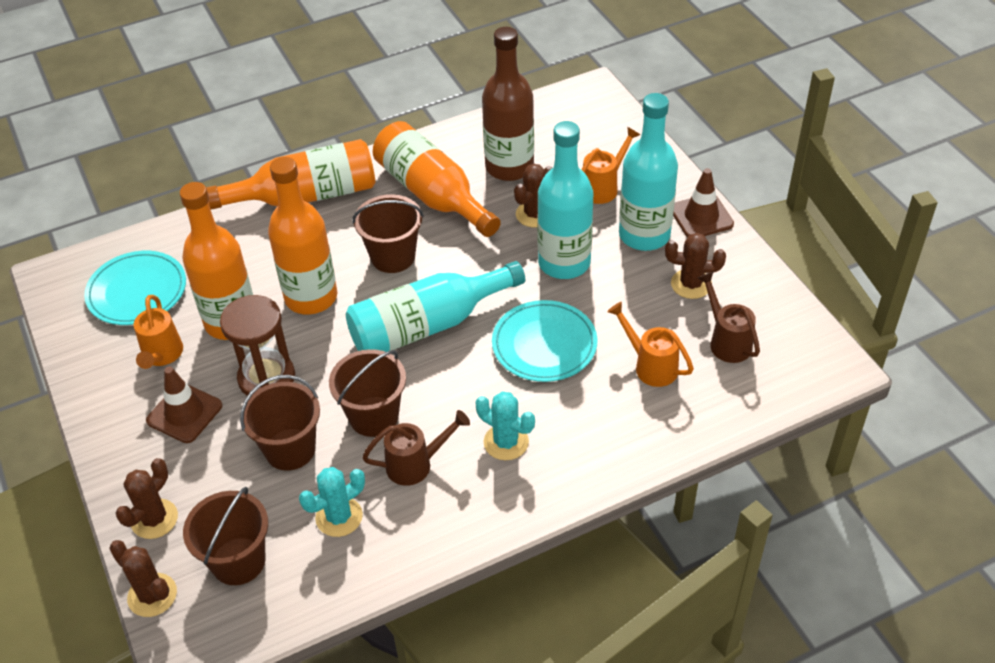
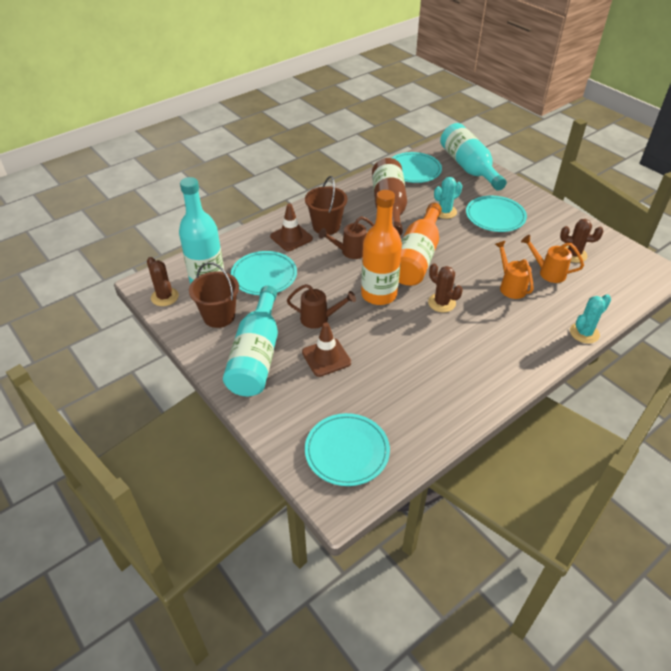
brown bucket: [183,487,268,585] [240,375,320,471] [329,349,406,437] [352,194,424,273] = 4 -> [189,262,239,328] [305,176,348,235] = 2
brown cactus: [109,540,177,617] [116,458,178,539] [514,164,552,227] [665,233,726,299] = 4 -> [147,257,179,306] [428,263,463,312] [560,219,603,263] = 3
brown hourglass: [220,295,295,396] = 1 -> none = 0
orange bottle: [180,182,253,340] [206,139,375,210] [268,157,337,314] [373,121,501,237] = 4 -> [361,190,402,305] [399,203,442,286] = 2
orange watering can: [134,295,183,369] [581,127,640,204] [607,302,694,387] = 3 -> [495,241,534,299] [521,235,584,283] = 2
turquoise plate: [84,251,186,325] [492,300,598,382] = 2 -> [231,251,297,295] [305,413,390,486] [392,152,442,183] [466,196,527,232] = 4

